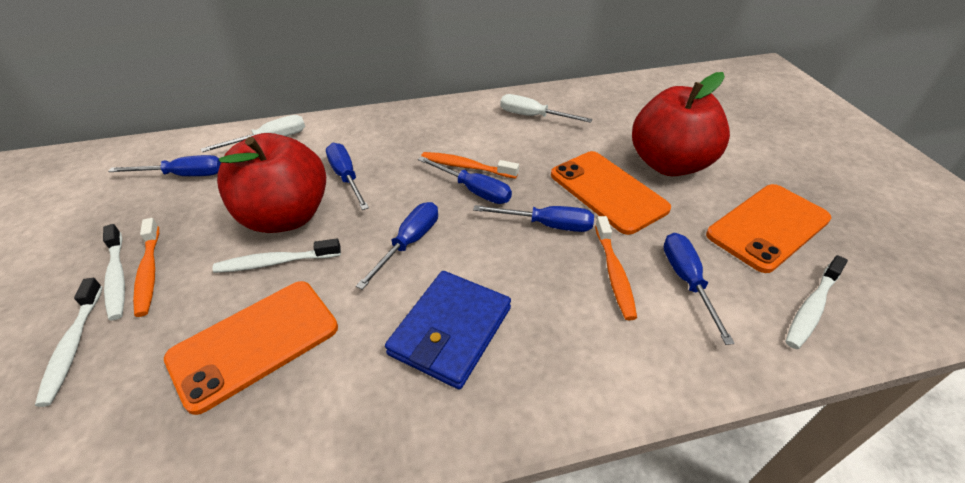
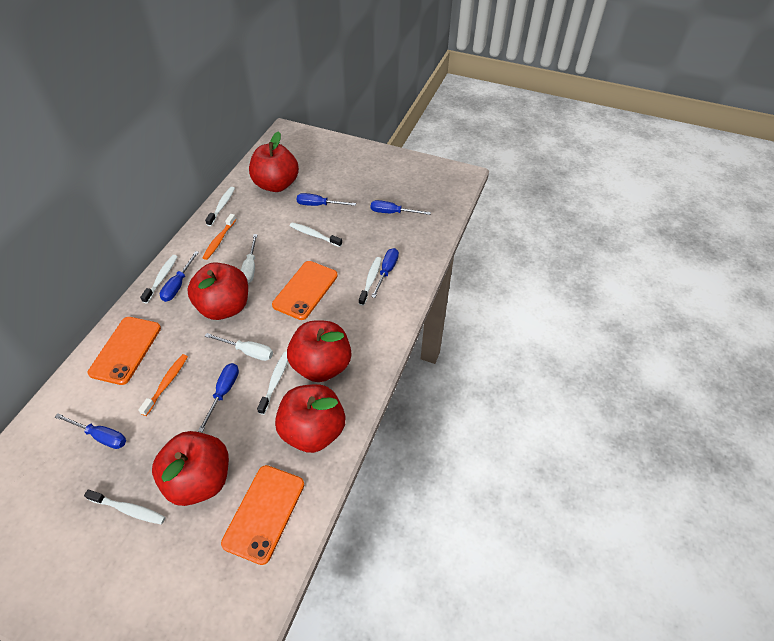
blue wallet: [385,271,511,389] = 1 -> none = 0
orange toothbrush: [133,218,159,317] [421,152,519,179] [595,216,637,320] = 3 -> [138,354,188,416] [202,214,236,260] = 2
red apple: [217,133,326,233] [632,72,730,176] = 2 -> [152,431,229,506] [187,262,248,320] [249,131,299,192] [275,384,345,453] [287,321,351,382] = 5
white toothbrush: [35,278,103,407] [103,224,125,321] [213,239,341,273] [785,255,848,349] = 4 -> [84,490,165,524] [140,255,178,304] [205,187,235,226] [257,351,288,415] [290,222,342,247] [359,257,381,306] = 6

